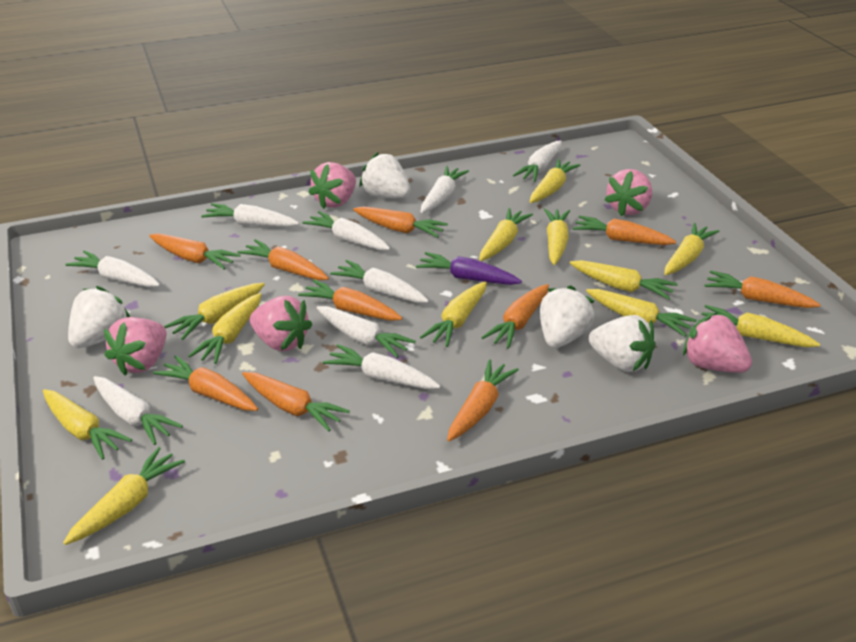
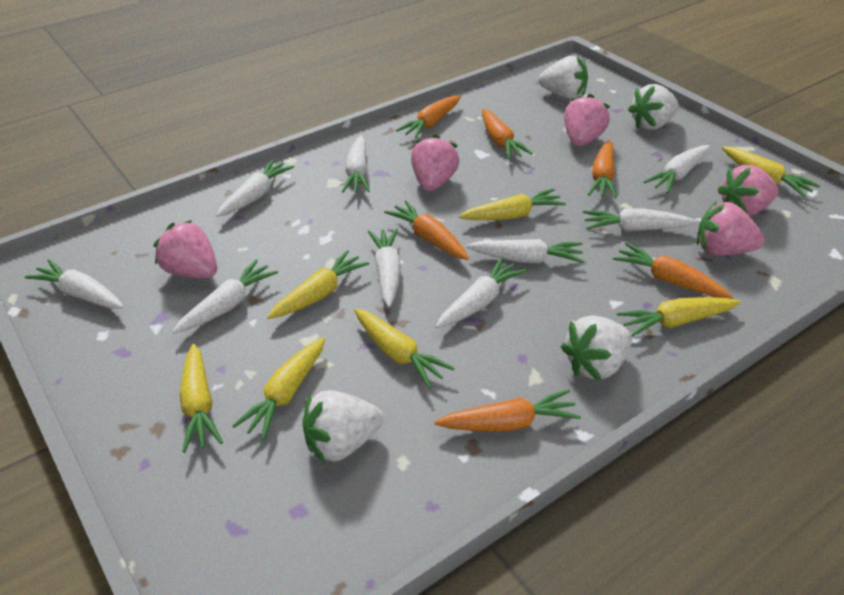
orange carrot: [149,233,240,270] [153,355,258,411] [237,239,329,280] [242,372,350,431] [298,280,402,321] [353,207,448,238] [447,359,519,441] [481,284,549,348] [573,215,676,245] [705,270,821,308] = 10 -> [384,200,469,260] [396,95,461,139] [435,389,581,431] [482,109,533,160] [588,140,617,199] [613,242,733,299] = 6
purple carrot: [416,252,522,285] = 1 -> none = 0
yellow carrot: [43,389,132,460] [63,447,185,545] [164,283,265,340] [188,293,262,364] [420,281,487,347] [479,208,533,261] [530,159,580,203] [544,208,570,265] [570,260,678,300] [586,289,697,336] [664,223,720,275] [698,305,820,347] = 12 -> [180,344,223,453] [232,337,325,440] [267,250,369,319] [354,308,455,388] [459,188,566,220] [617,297,740,337] [722,146,820,197] = 7

